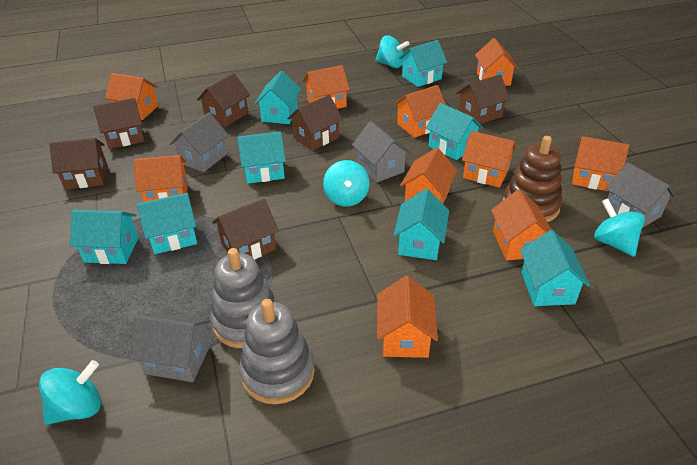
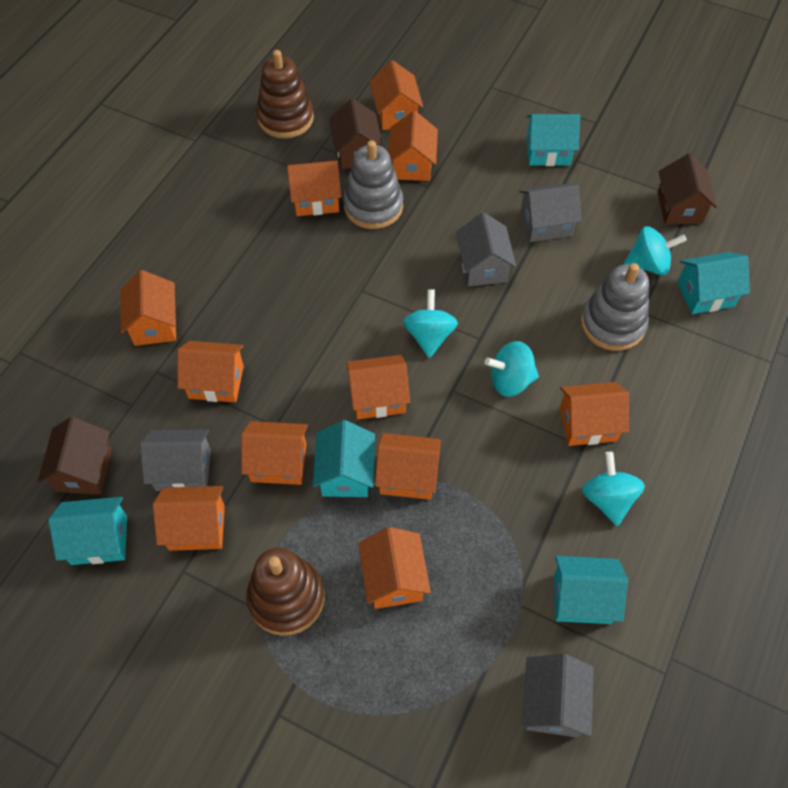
brown house: [49,138,108,189] [93,98,144,149] [197,73,250,127] [212,199,279,259] [287,95,343,151] [456,75,510,124] = 6 -> [38,417,112,495] [329,98,383,169] [657,153,717,225] = 3
brown stacking toy: [503,136,562,222] = 1 -> [246,548,325,636] [256,50,314,139] = 2
orange house: [105,73,158,120] [133,155,188,202] [303,65,350,109] [377,276,438,358] [394,85,446,138] [400,148,457,204] [462,131,516,188] [475,38,518,86] [491,189,552,261] [572,136,629,192] = 10 -> [121,270,176,346] [153,486,225,551] [177,341,244,403] [241,421,308,485] [287,161,341,216] [346,355,410,419] [358,527,431,609] [370,60,423,130] [375,433,441,500] [388,111,438,181] [560,382,629,446] = 11
turquoise house: [70,210,139,264] [137,193,197,254] [237,131,286,184] [255,71,301,124] [393,189,449,260] [399,40,447,87] [426,103,483,160] [520,230,590,306] = 8 -> [48,497,127,565] [313,420,375,497] [526,114,580,166] [554,556,628,624] [677,252,750,314] = 5

